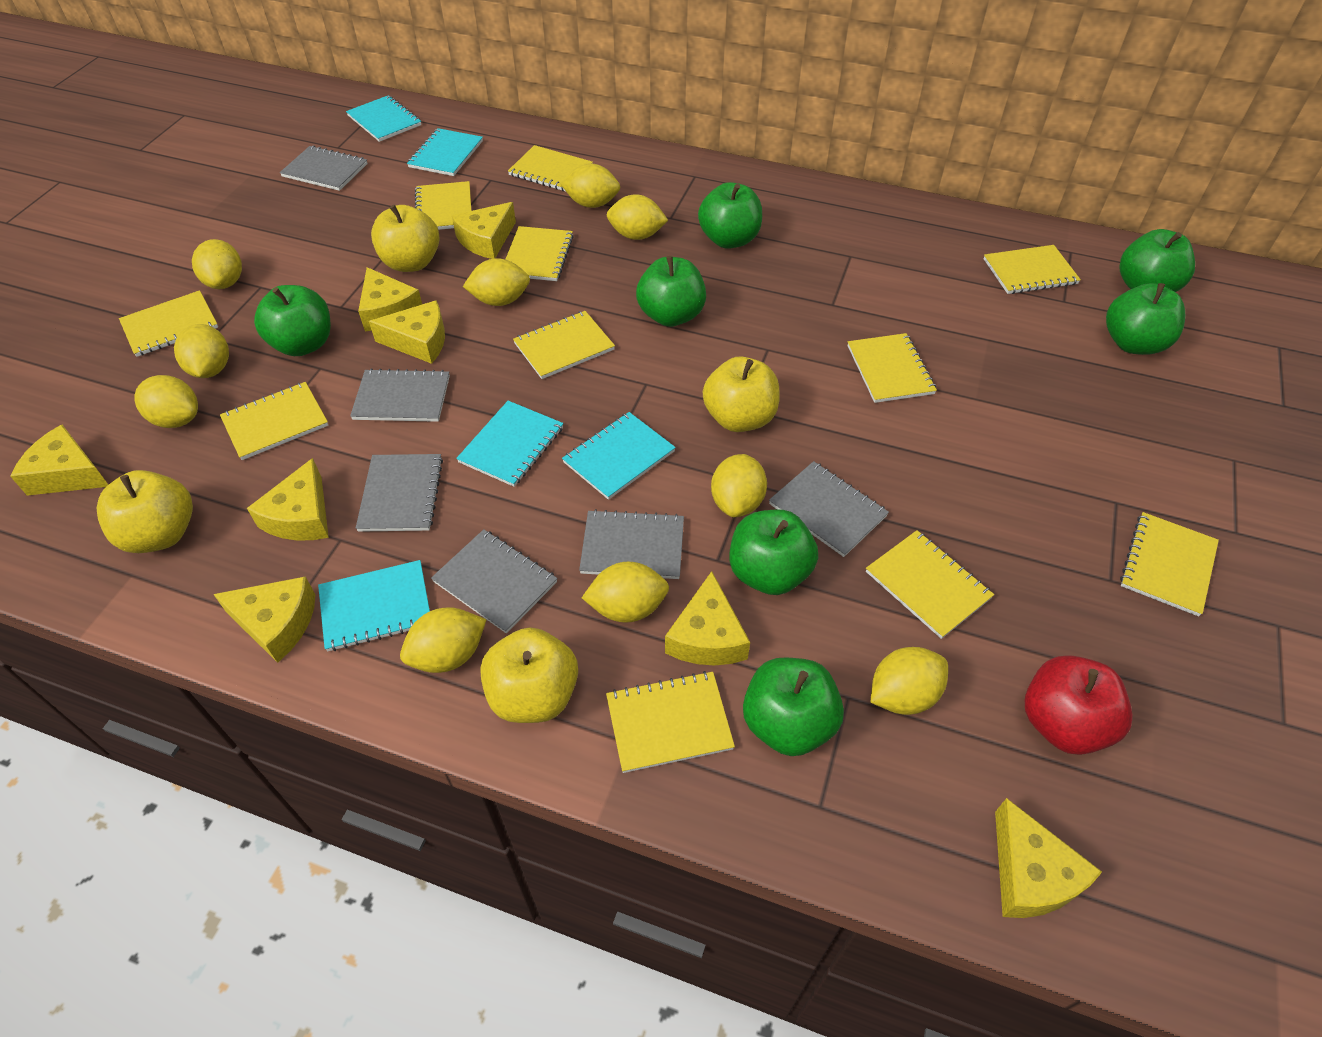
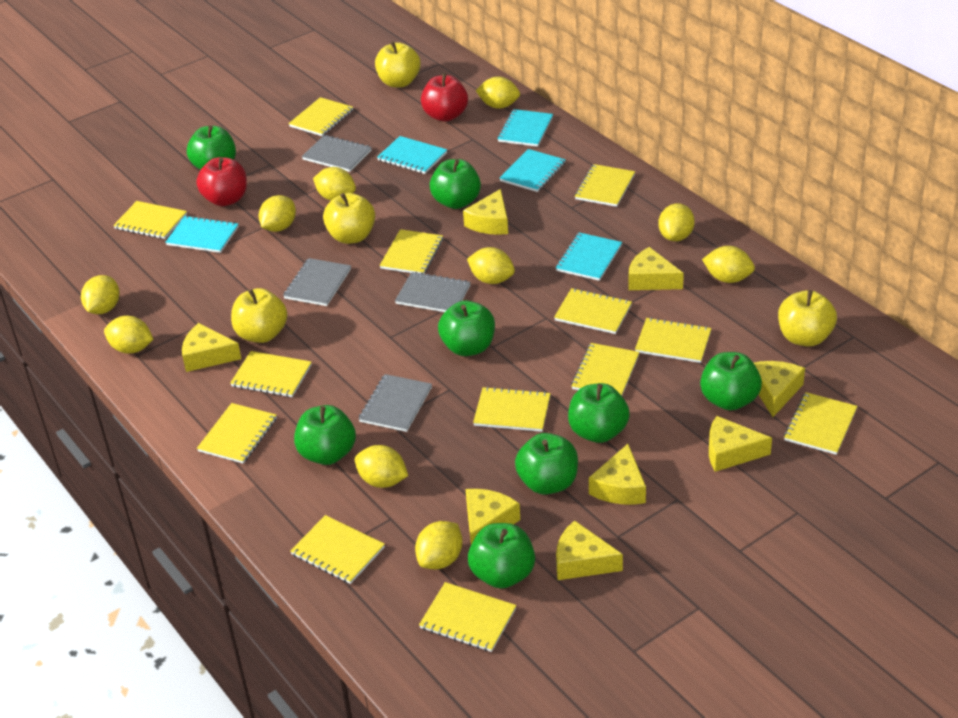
green apple: [254,285,331,356] [636,256,706,327] [698,182,762,249] [729,509,818,595] [743,657,844,756] [1106,283,1185,355] [1120,229,1195,292] = 7 -> [187,126,236,170] [294,405,356,465] [430,159,481,209] [438,301,495,356] [468,523,535,589] [515,433,578,495] [568,383,630,443] [700,352,762,411] = 8
grey notebook: [280,146,368,191] [350,368,450,422] [356,454,443,532] [431,529,558,633] [579,509,684,579] [769,461,889,557] = 6 -> [283,258,351,306] [302,135,372,172] [358,374,432,432] [395,272,471,312] = 4
red apple: [1025,655,1133,755] = 1 -> [196,157,247,206] [421,73,468,122] = 2
yellow notebook: [119,290,218,357] [220,382,328,460] [415,181,471,230] [505,226,574,281] [508,145,593,191] [513,311,615,379] [606,671,735,773] [848,333,937,403] [866,530,994,639] [984,245,1081,294] [1120,512,1219,616] = 11 -> [113,201,187,239] [197,403,277,464] [230,351,311,397] [289,97,353,136] [290,515,385,584] [380,229,443,274] [419,582,516,652] [473,387,551,432] [554,288,632,334] [571,343,640,396] [575,164,635,207] [635,317,712,363] [784,392,858,455] = 13

